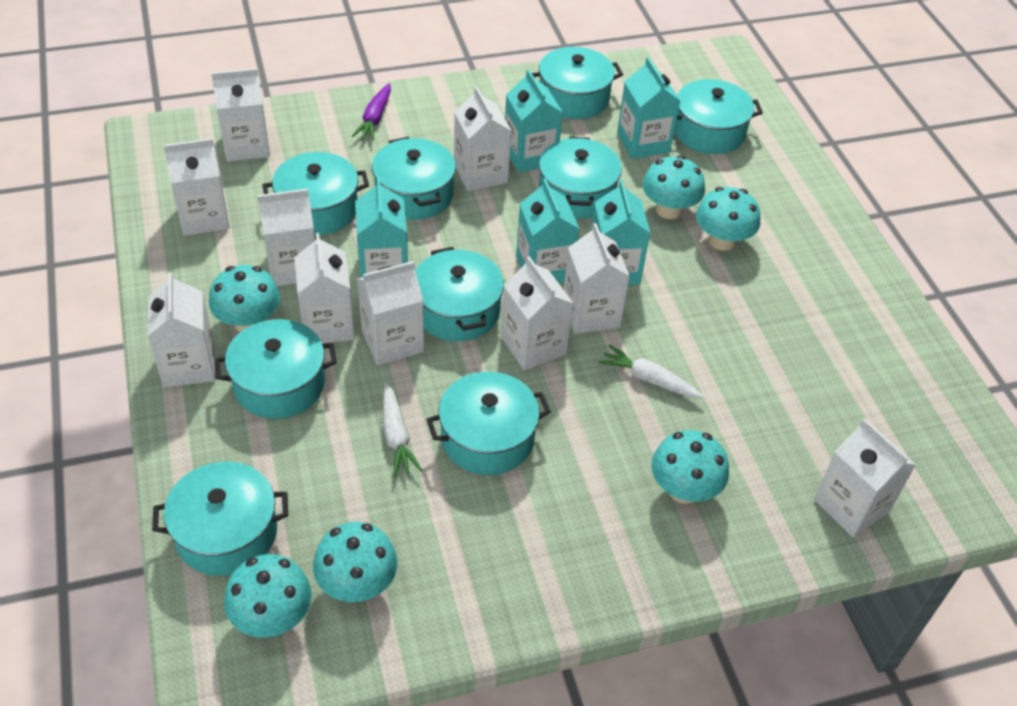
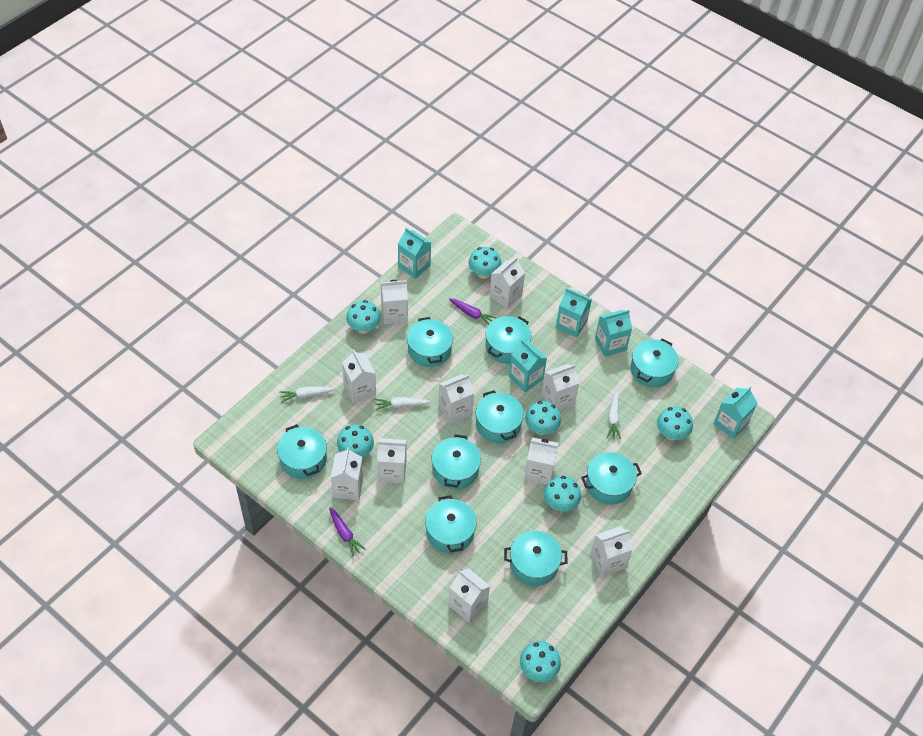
purple carrot: [352,83,391,141] = 1 -> [329,507,365,556] [449,298,497,325] = 2
turquoise mushroom: [209,265,280,332] [224,554,312,638] [313,522,398,602] [642,155,705,219] [651,430,729,504] [696,187,761,251] = 6 -> [337,424,374,457] [346,300,381,334] [468,247,502,279] [520,641,561,682] [525,401,561,435] [544,476,581,511] [657,406,693,440] = 7
white carrot: [383,382,423,477] [599,345,705,399] = 2 -> [279,386,335,403] [374,397,430,410] [607,392,621,439] = 3

